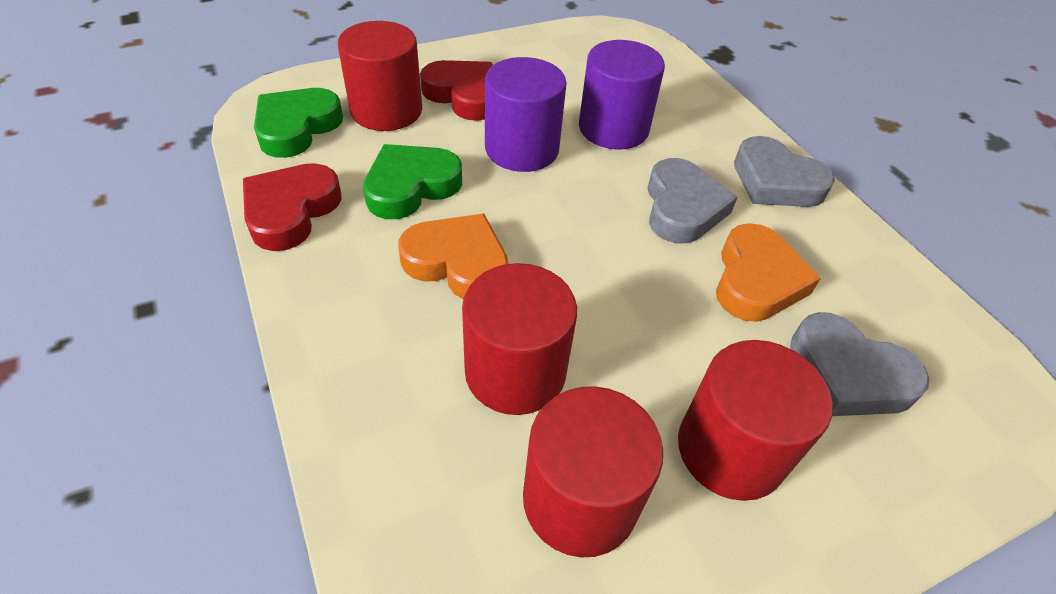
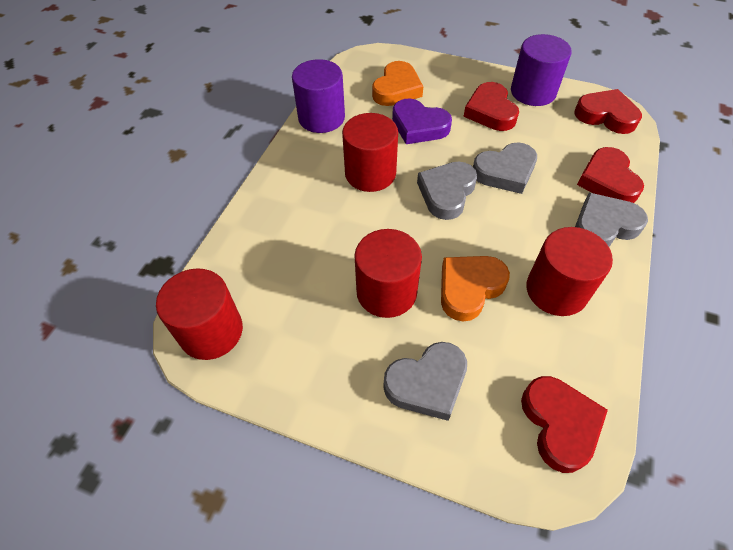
green heart: [254,88,343,158] [363,144,462,219] = 2 -> none = 0
grey heart: [647,158,738,244] [734,136,835,207] [790,312,929,416] = 3 -> [383,342,467,421] [417,162,477,220] [473,142,537,194] [575,193,648,247] = 4
purple heart: none = 0 -> [392,98,452,144] = 1
red heart: [243,163,341,251] [420,60,493,121] = 2 -> [464,82,519,131] [521,376,608,473] [574,89,642,134] [577,147,644,203] = 4

